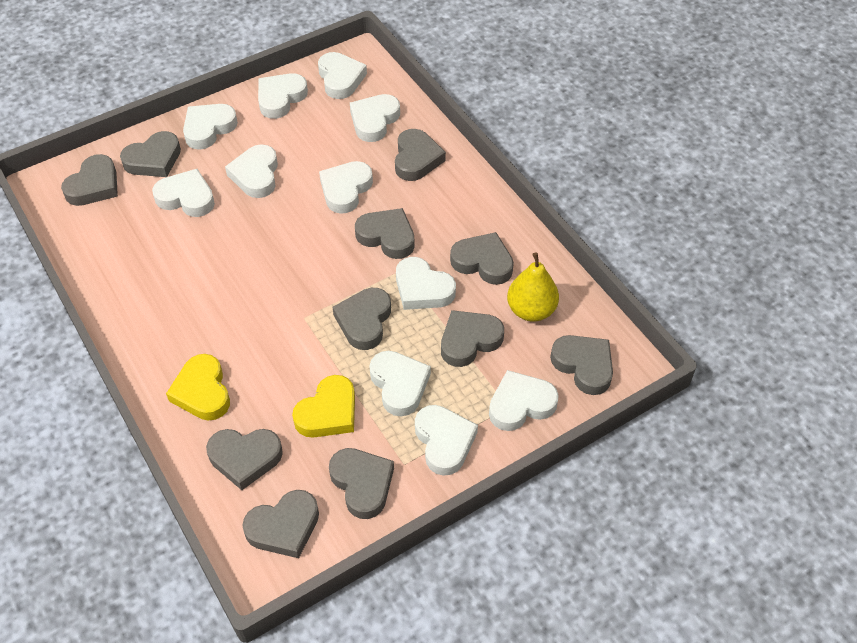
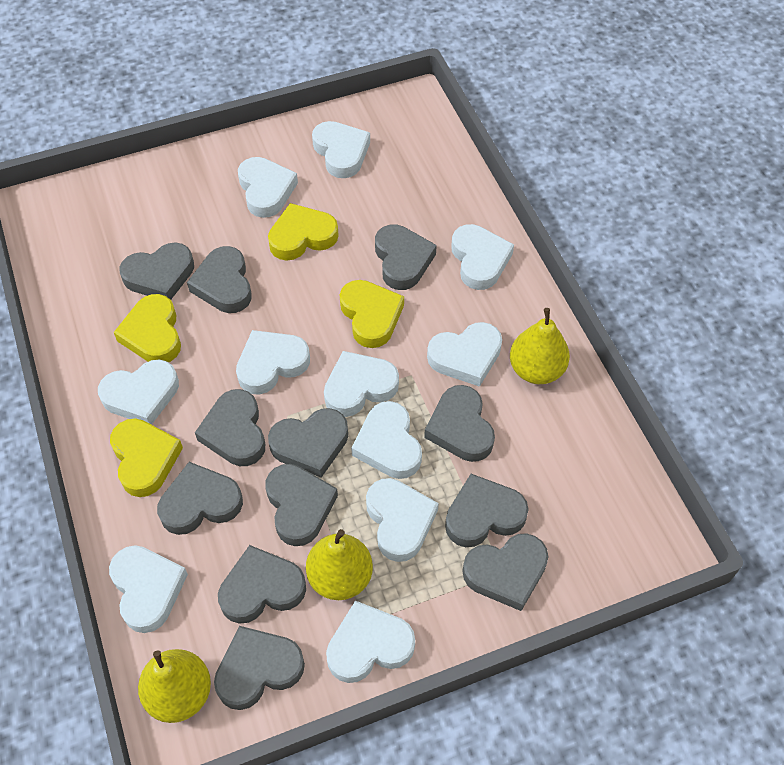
grey heart: [61,154,118,206] [120,131,181,177] [206,429,283,490] [242,490,319,558] [329,448,394,519] [333,288,391,350] [355,208,415,259] [395,129,446,181] [441,310,504,367] [450,232,514,285] [550,335,613,395] = 11 -> [119,242,194,300] [157,462,243,535] [187,246,252,313] [195,389,265,466] [214,626,305,710] [218,545,306,624] [265,464,338,546] [268,408,348,478] [375,224,437,290] [424,385,495,462] [445,474,529,547] [462,533,548,611] = 12
yellow heart: [166,354,230,420] [292,375,355,438] = 2 -> [110,418,183,497] [114,294,181,362] [268,203,339,261] [340,280,404,348] = 4
yellow pear: [507,252,559,322] = 1 -> [138,649,211,723] [306,529,373,600] [510,308,570,384] = 3

